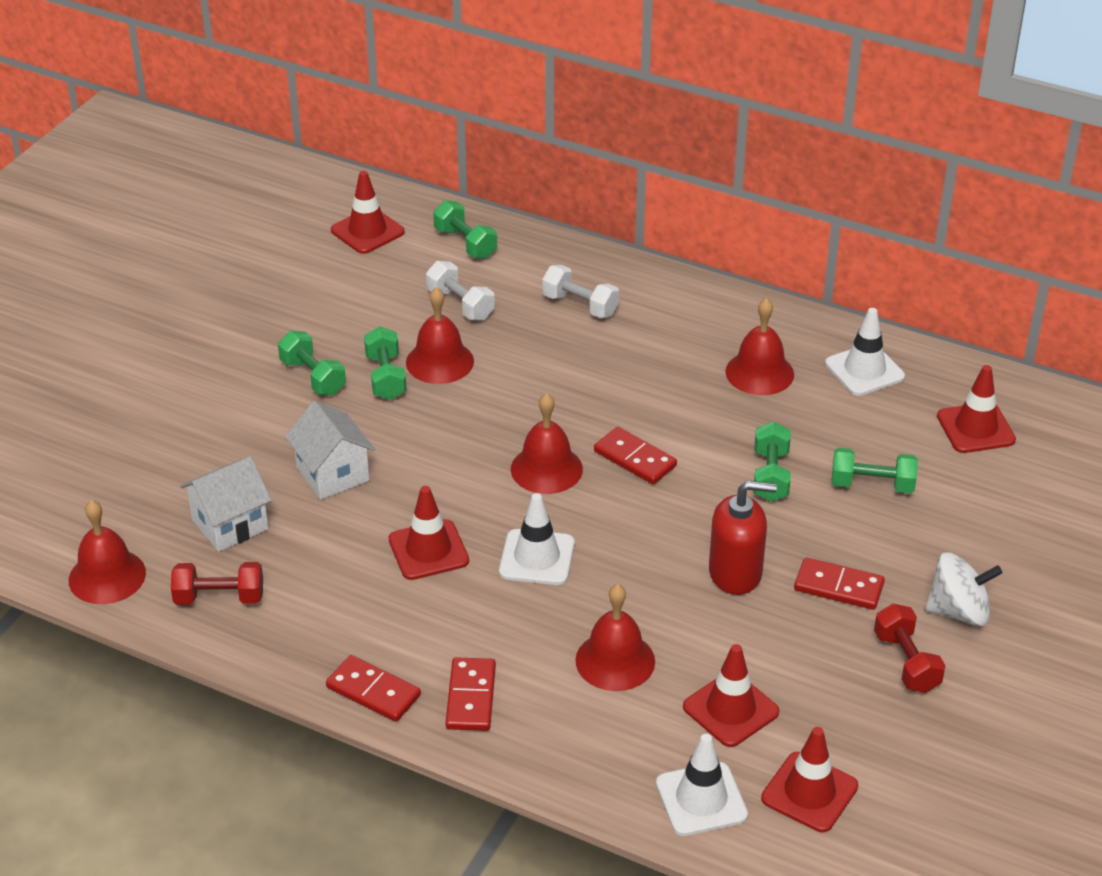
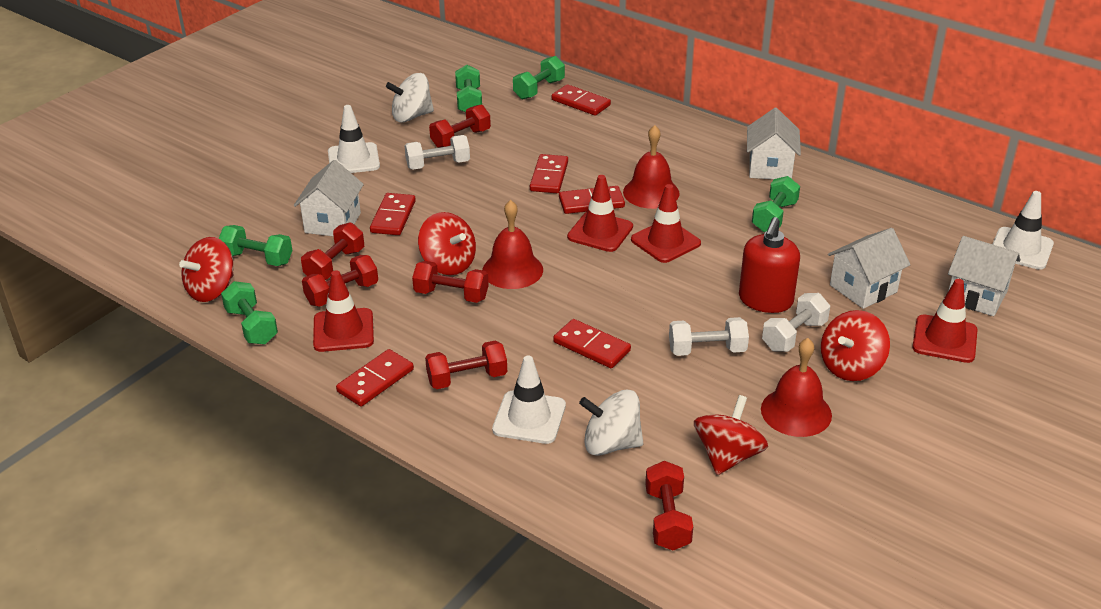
red bell: [69,500,146,604] [406,287,474,384] [511,393,583,494] [575,584,655,691] [726,298,794,395] = 5 -> [482,200,543,289] [623,125,679,209] [761,338,832,437] = 3
red domino: [326,655,421,722] [445,657,496,731] [594,427,677,484] [794,557,885,610] = 4 -> [336,349,414,407] [370,193,416,235] [530,154,568,193] [552,84,611,116] [553,319,631,368] [559,186,625,214] = 6
red dumbbell: [171,562,263,605] [874,603,946,693] = 2 -> [301,222,364,280] [302,255,378,307] [412,261,489,303] [425,340,507,389] [429,105,491,148] [645,461,693,550] = 6
red spinning top: none = 0 -> [179,237,234,302] [418,212,476,275] [694,395,768,475] [821,310,890,381] = 4
red traffic cone: [331,171,405,254] [389,486,469,580] [683,644,779,747] [761,727,858,832] [937,365,1016,453] = 5 -> [313,270,374,352] [567,175,633,252] [631,184,701,263] [913,279,978,363] = 4
white dumbbell: [426,261,495,321] [542,265,619,318] = 2 -> [405,135,470,170] [669,317,749,356] [762,293,830,352] = 3
white house: [180,456,272,552] [285,401,375,500] = 2 -> [294,160,364,236] [747,108,801,179] [828,228,910,309] [948,236,1021,316] = 4
white spinning top: [925,553,1002,626] = 1 -> [386,73,434,122] [579,390,643,456] = 2

